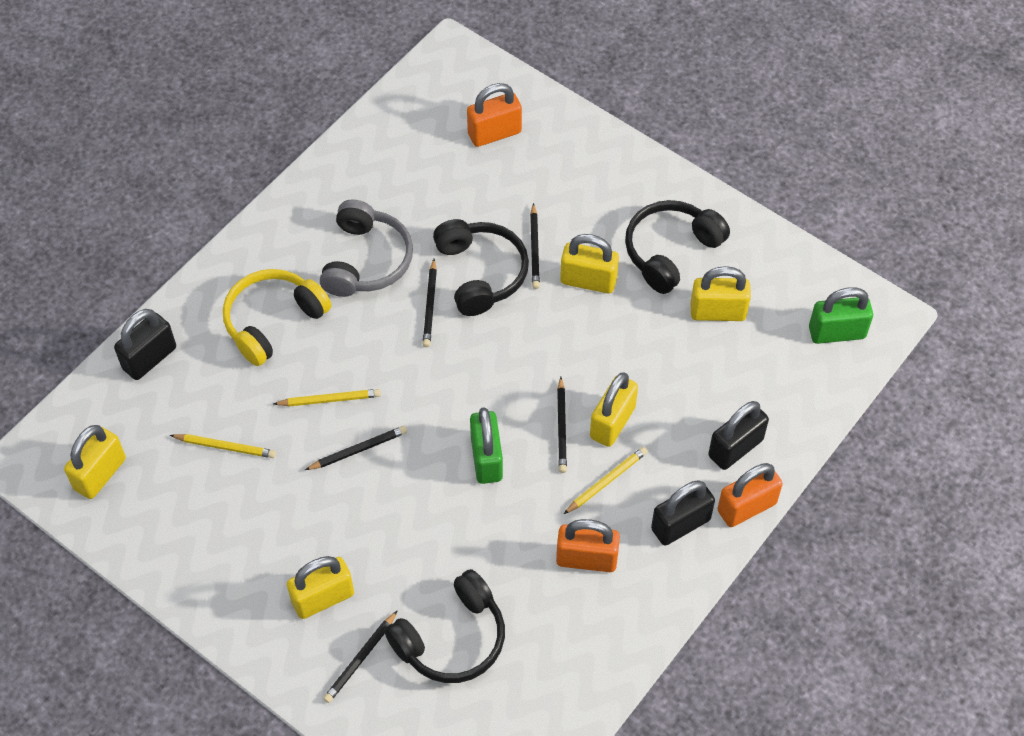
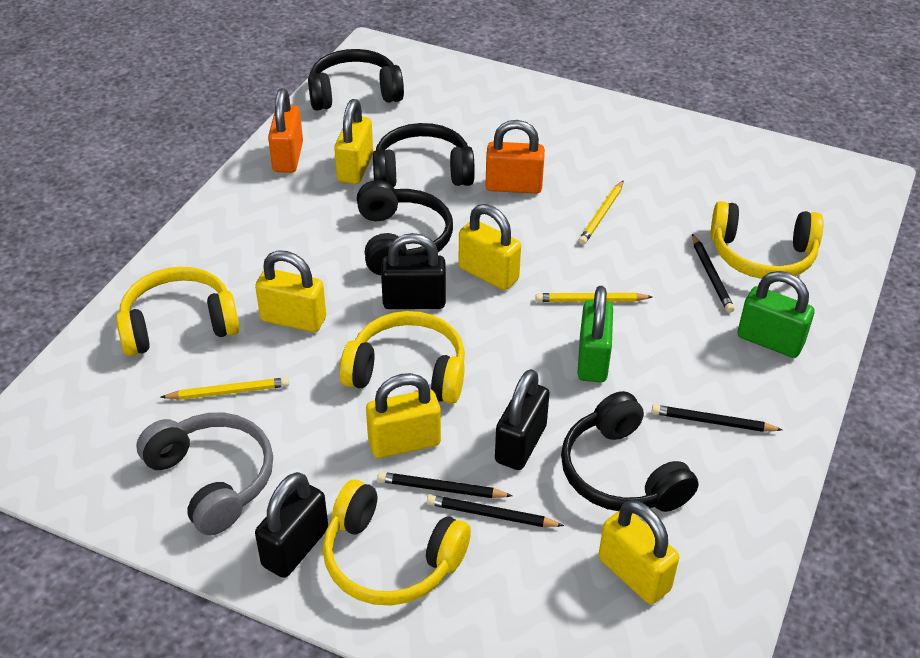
black headphones: [385,569,505,683] [433,219,529,316] [625,200,730,294] = 3 -> [308,49,404,111] [357,180,453,275] [373,123,475,187] [561,391,699,512] = 4
black pencil: [305,426,407,470] [323,610,398,703] [423,259,437,347] [530,203,540,289] [557,377,567,473] = 5 -> [377,472,512,498] [427,495,564,527] [652,405,783,432] [692,234,735,313] = 4
orange padlock: [467,83,522,147] [556,519,620,572] [717,463,783,527] = 3 -> [268,89,303,173] [485,120,545,194] = 2
yellow headphones: [223,269,331,366] = 1 -> [116,267,239,356] [323,480,471,606] [340,311,465,404] [710,201,823,279] = 4

